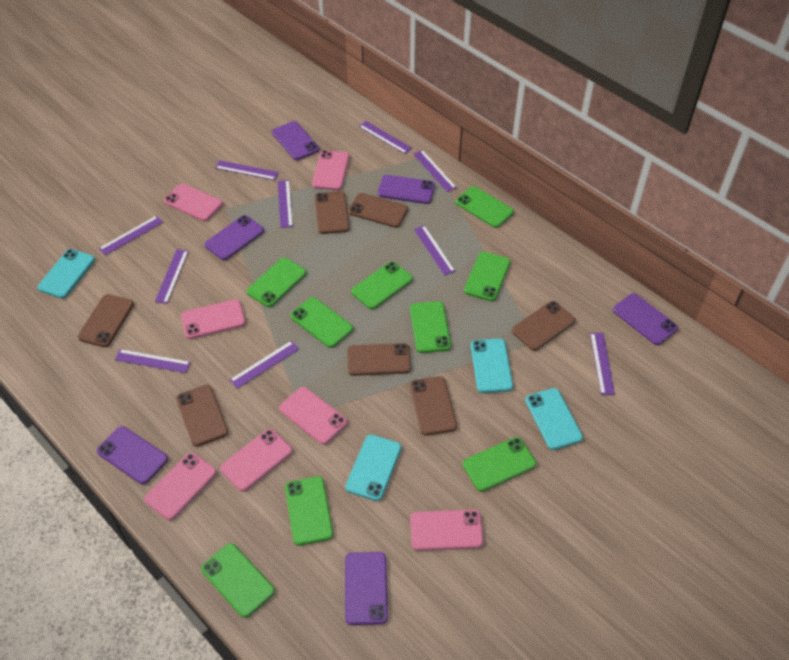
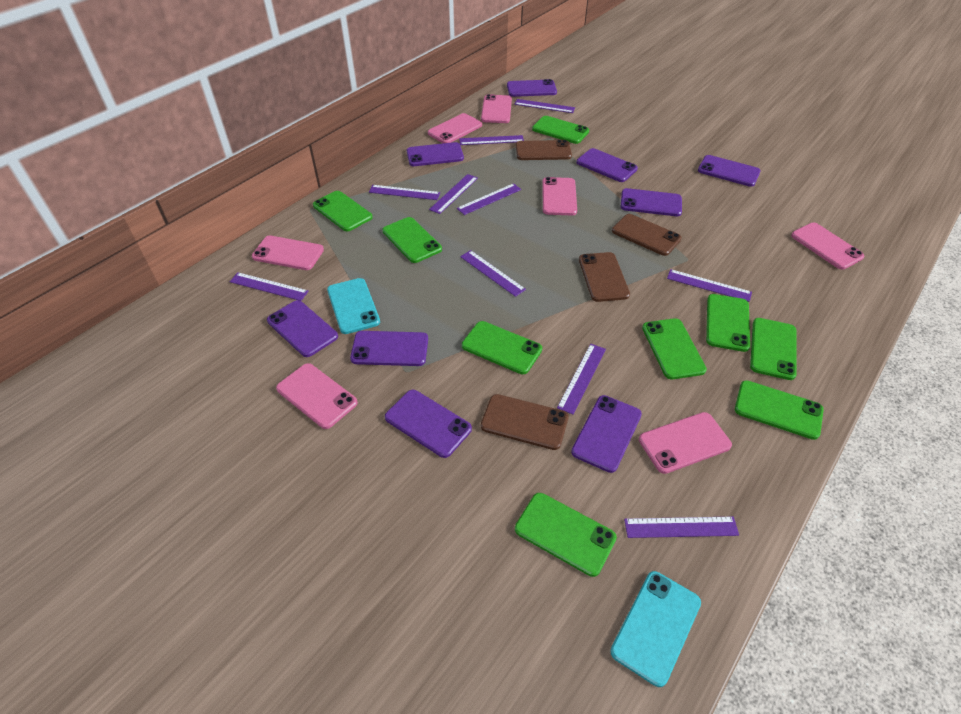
brown phone: [78,294,134,347] [176,385,228,447] [315,191,350,234] [347,343,411,376] [348,193,408,228] [410,376,457,436] [512,301,575,351] = 7 -> [481,394,569,450] [516,140,572,160] [579,252,630,302] [612,214,681,256] = 4
purple phone: [97,426,168,484] [204,215,264,260] [272,121,319,160] [345,552,388,625] [378,175,435,204] [613,293,678,345] = 6 -> [267,300,338,357] [350,331,428,366] [385,390,472,458] [407,142,464,166] [507,79,557,97] [571,395,642,473] [577,148,638,182] [621,188,682,216] [698,155,761,187] = 9
turquoise phone: [37,249,95,298] [345,435,402,501] [471,339,513,393] [525,388,583,450] = 4 -> [327,278,380,334] [610,571,701,687] = 2

